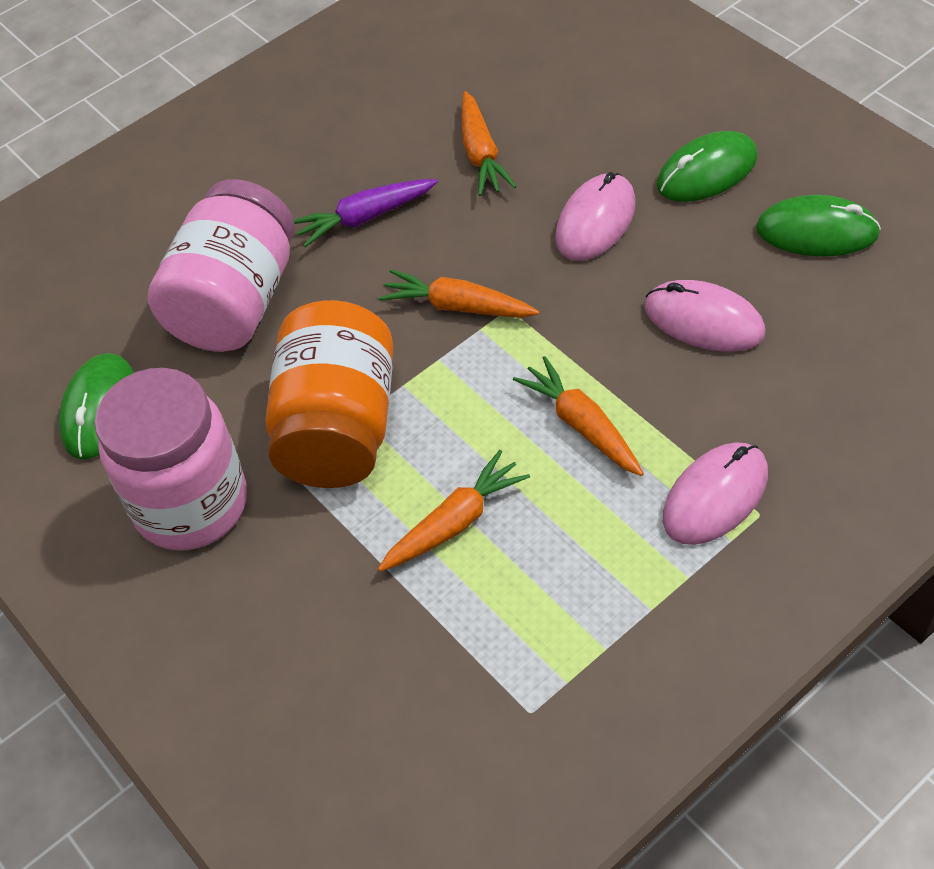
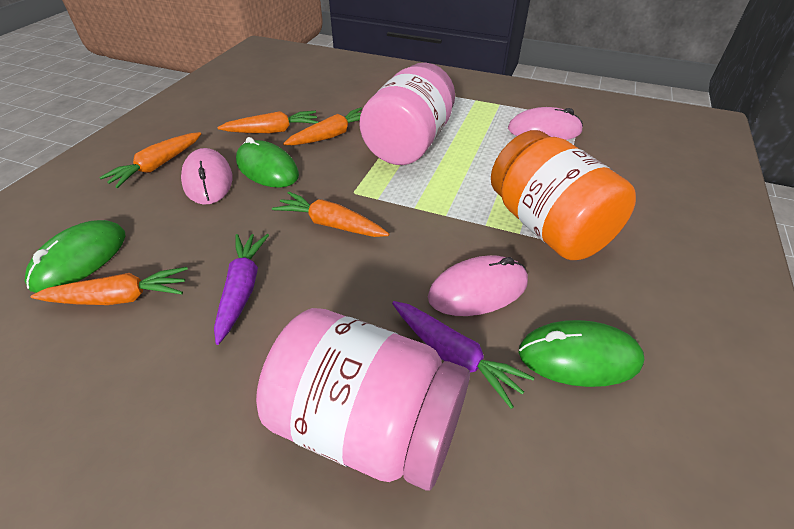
orange carrot: [378,450,530,572] [379,269,539,318] [461,91,517,196] [513,356,644,476] = 4 -> [31,267,188,305] [99,132,201,188] [217,111,318,133] [272,192,389,237] [283,107,362,145] = 5
purple carrot: [294,179,438,247] = 1 -> [214,234,269,345] [392,301,534,409] = 2

